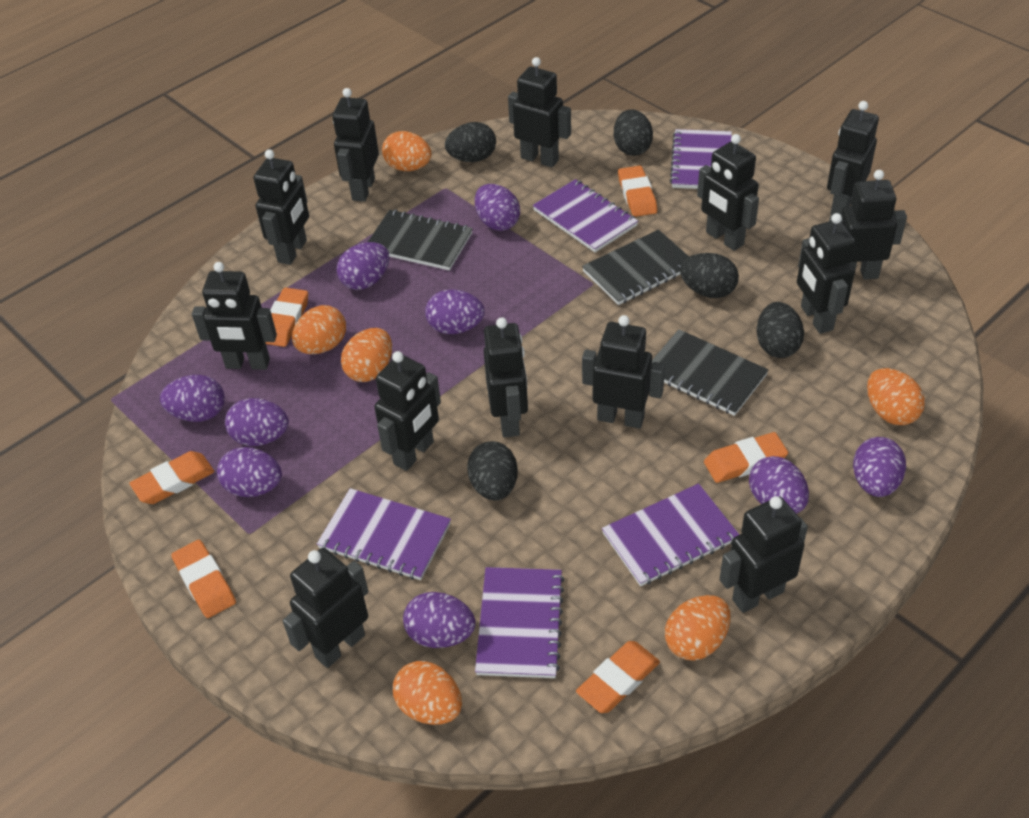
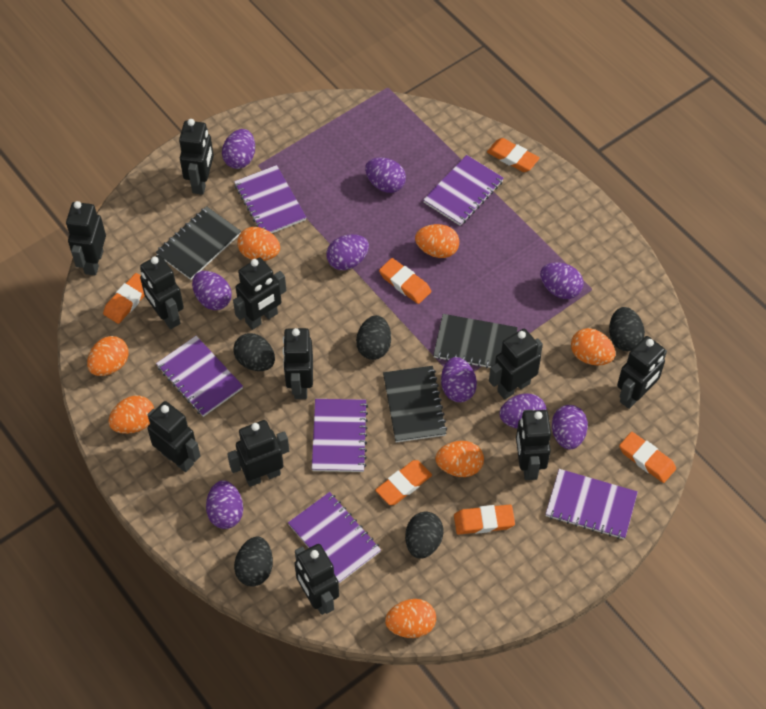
black robot: [192,262,277,370] [253,149,309,265] [283,548,368,668] [332,88,379,202] [374,351,441,471] [484,317,528,438] [508,57,571,168] [582,315,665,429] [697,134,759,251] [720,496,808,613] [797,213,856,334] [827,101,879,215] [829,170,907,280] = 13 -> [66,201,106,275] [140,255,184,329] [147,401,200,472] [179,119,214,195] [227,420,289,487] [233,257,286,330] [283,328,313,399] [294,544,339,615] [489,329,543,400] [516,410,551,480] [617,336,667,409] = 11
orange egg: [292,305,346,354] [341,328,392,382] [382,131,431,171] [393,661,462,725] [665,595,731,661] [867,368,925,425] = 6 -> [87,336,129,376] [108,395,154,434] [237,227,280,261] [385,599,436,638] [415,224,459,258] [435,441,484,477] [571,328,615,365] = 7
purple notebook: [317,488,451,580] [475,567,565,678] [533,179,638,252] [602,483,739,586] [670,129,732,189] = 5 -> [156,336,243,417] [234,165,307,233] [288,492,381,583] [312,399,368,472] [423,155,504,226] [546,469,638,539] = 6

